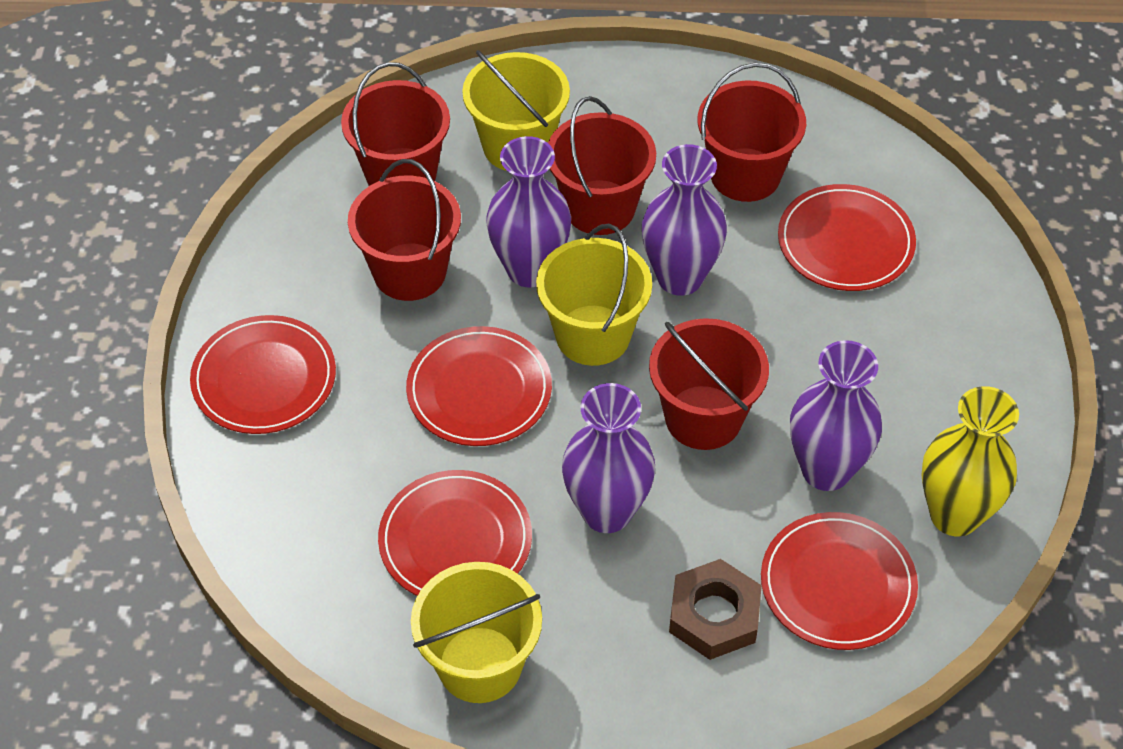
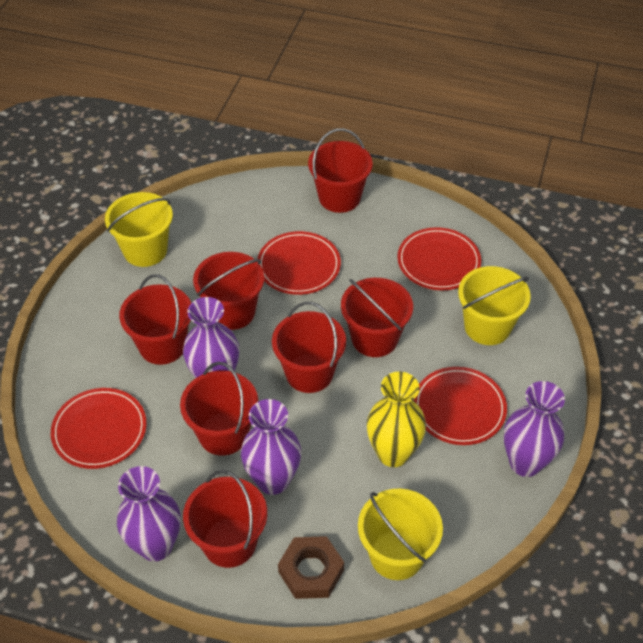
red bucket: [341,62,450,186] [348,159,461,301] [548,96,656,235] [649,318,769,450] [698,63,806,202] = 5 -> [119,274,191,365] [180,362,258,456] [183,470,267,568] [193,252,264,330] [272,302,346,393] [308,128,373,213] [341,278,413,357] = 7
red plate: [190,315,336,434] [378,470,532,596] [406,326,552,446] [761,512,918,650] [778,184,916,291] = 5 -> [51,388,147,469] [257,231,341,295] [397,227,481,290] [413,367,507,445] = 4

